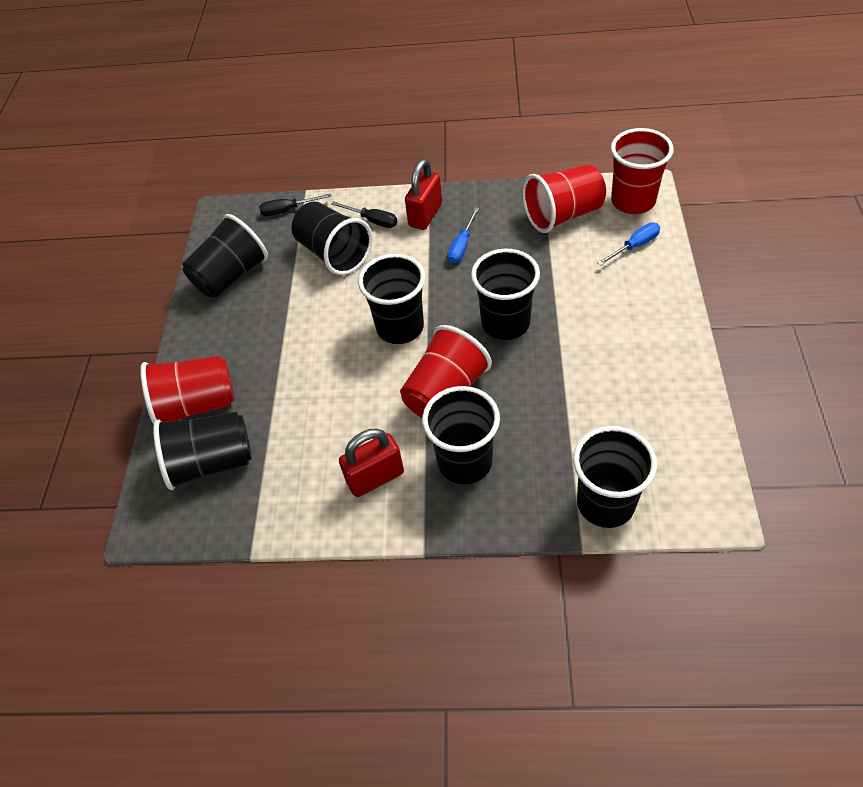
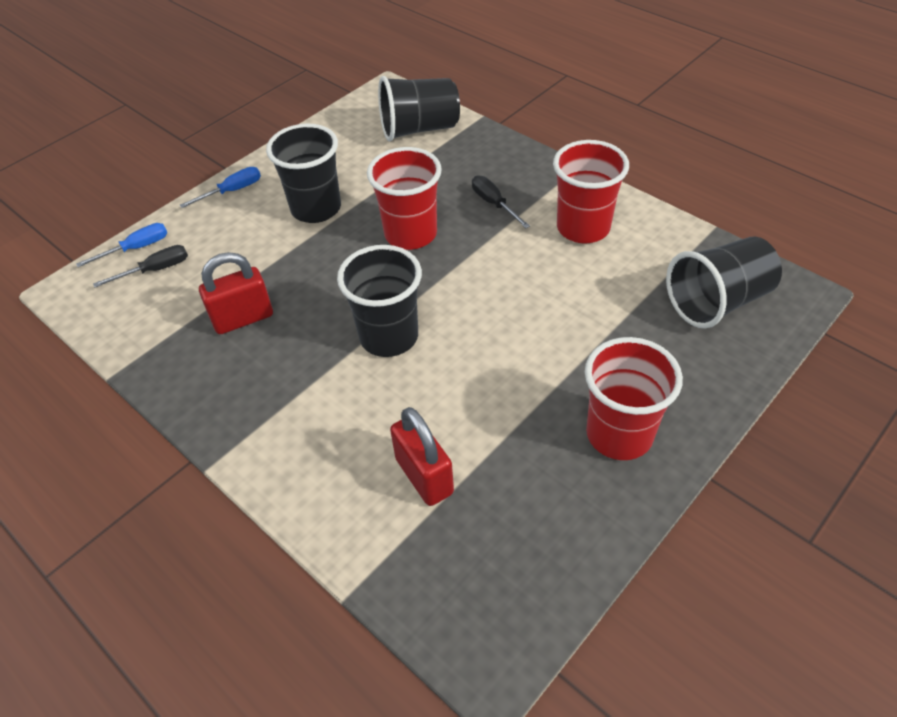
black cup: [153,412,252,490] [183,214,268,298] [292,201,372,275] [358,254,425,344] [422,386,500,484] [471,249,540,340] [573,426,657,528] = 7 -> [266,123,341,223] [337,245,422,357] [378,76,460,141] [666,237,782,328] = 4
red cup: [140,356,234,425] [400,325,492,418] [522,165,606,233] [611,128,674,214] = 4 -> [367,147,442,250] [553,140,629,244] [585,337,683,460] = 3

